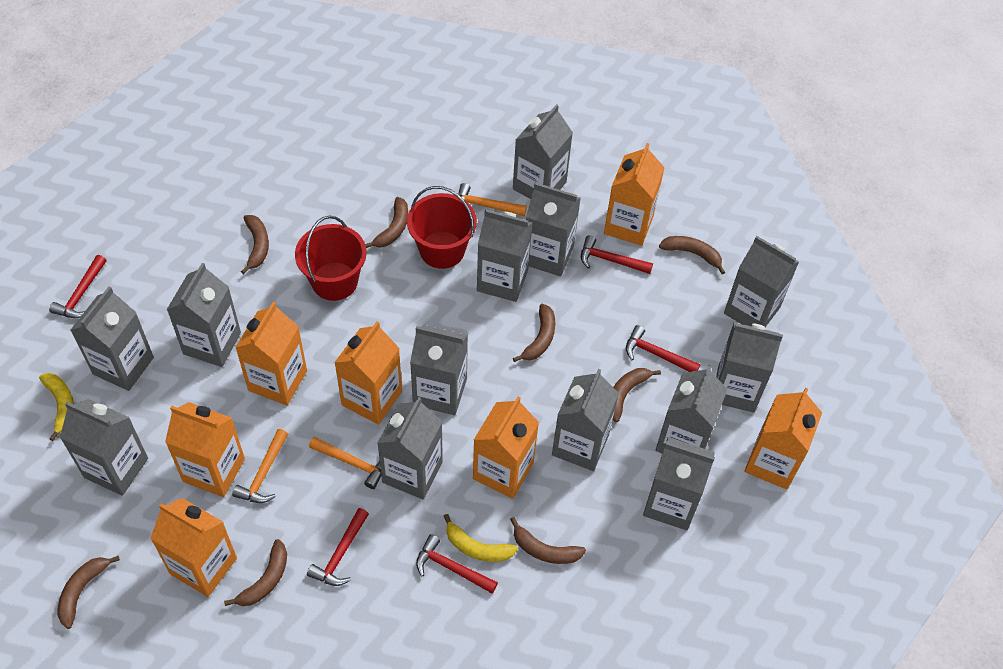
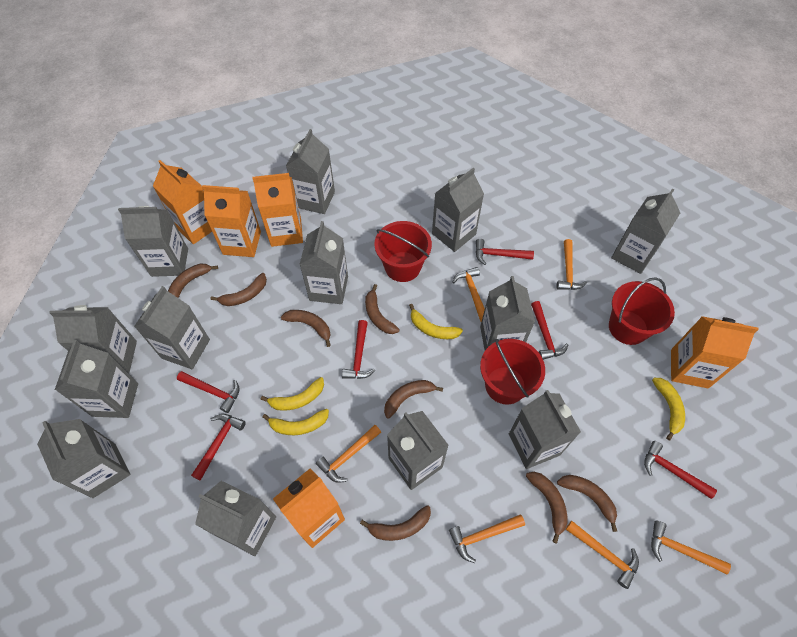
orange carton: [150,498,237,597] [165,402,245,497] [235,302,307,405] [334,321,402,425] [473,397,539,499] [604,143,665,246] [744,388,822,489] = 7 -> [153,160,212,244] [202,185,261,257] [252,173,303,247] [273,468,345,548] [671,316,759,388] = 5
orange hammer: [232,429,288,503] [309,437,381,489] [458,183,527,216] = 3 -> [316,425,381,483] [449,514,525,563] [453,267,485,322] [557,239,587,290] [566,521,639,589] [651,521,731,574] = 6
red bucket: [295,216,366,301] [407,186,477,269] = 2 -> [374,221,432,282] [480,339,545,405] [609,277,675,345] = 3
red hammer: [49,255,106,318] [307,508,369,586] [416,534,498,594] [581,235,653,274] [626,325,701,372] = 5 -> [177,371,240,413] [191,414,246,481] [342,320,375,379] [476,239,534,265] [531,301,568,360] [644,441,717,499] = 6
yellow banana: [39,373,74,441] [444,514,518,562] = 2 -> [261,377,324,411] [262,409,329,435] [409,304,463,339] [652,378,685,440] = 4

